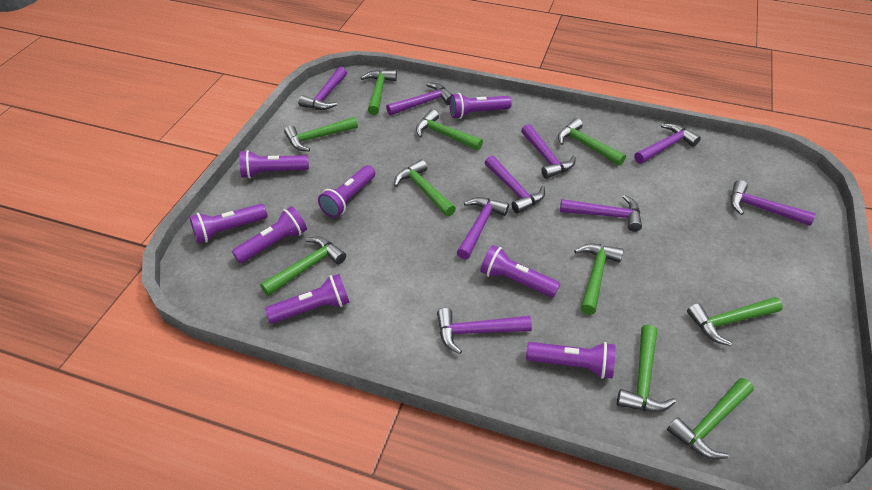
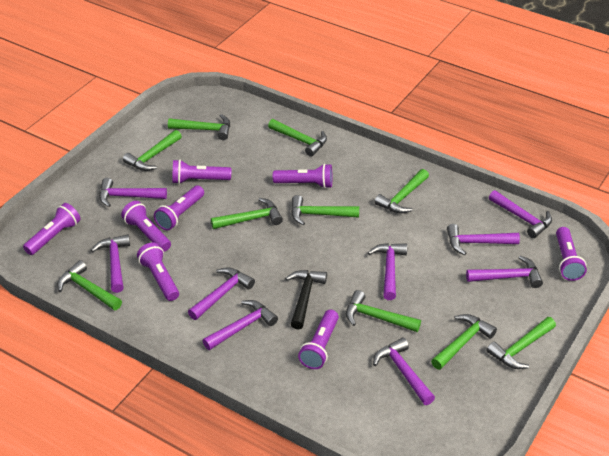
black hammer: none = 0 -> [285,270,327,330] = 1

